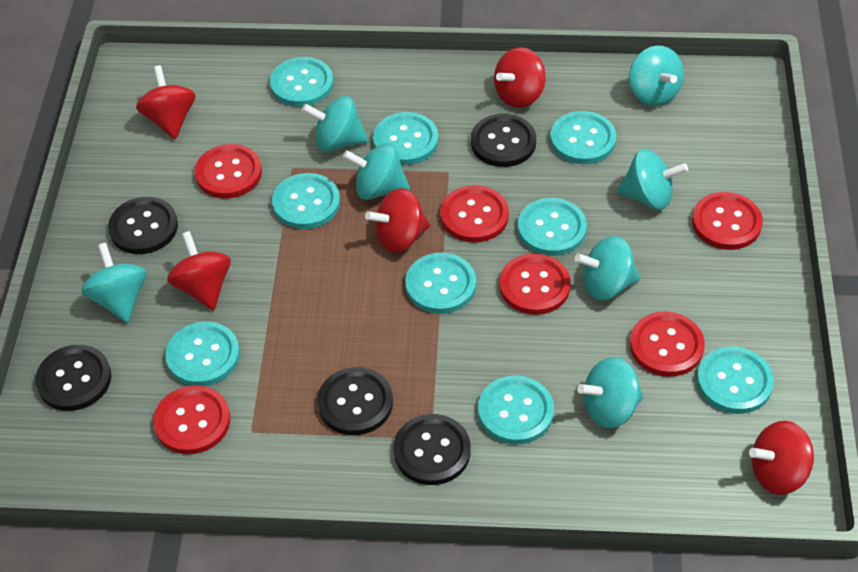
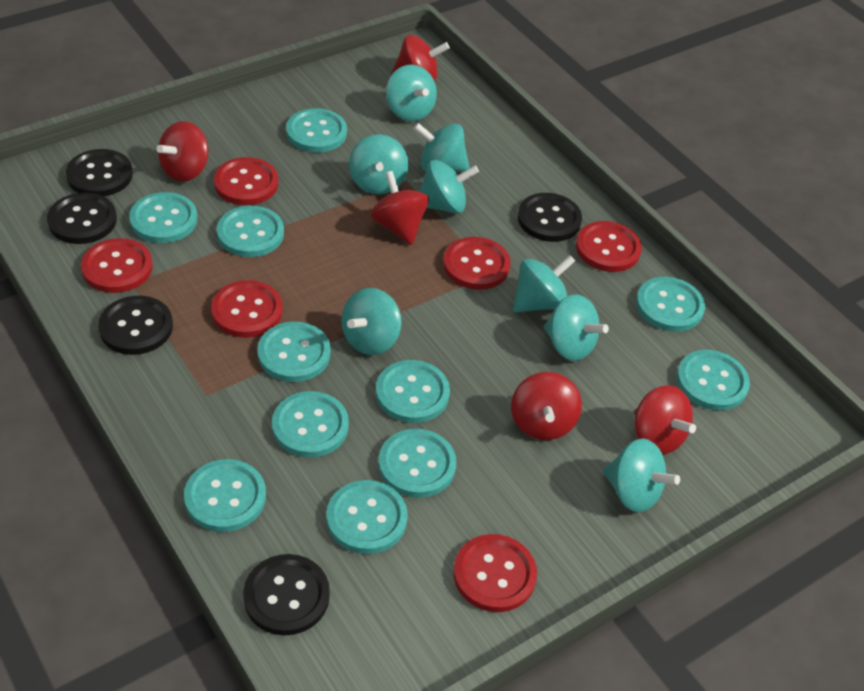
turquoise button: [165,322,240,386] [270,57,333,107] [272,173,340,229] [373,112,438,165] [405,253,476,314] [478,375,554,445] [518,198,587,256] [550,111,616,164] [697,347,774,414] = 9 -> [129,192,198,243] [184,459,266,532] [217,206,284,257] [257,322,331,382] [272,391,349,458] [286,108,347,153] [326,480,408,554] [376,360,450,423] [379,429,456,498] [636,277,705,332] [676,350,750,410] = 11
turquoise spinning top: [81,243,147,323] [302,96,368,152] [343,143,410,200] [575,236,640,301] [577,357,643,429] [617,149,688,210] [629,46,684,106] = 7 -> [341,288,402,355] [349,134,409,194] [386,65,437,121] [413,123,470,171] [419,160,479,214] [513,255,575,312] [544,294,609,361] [603,438,680,512] = 8

